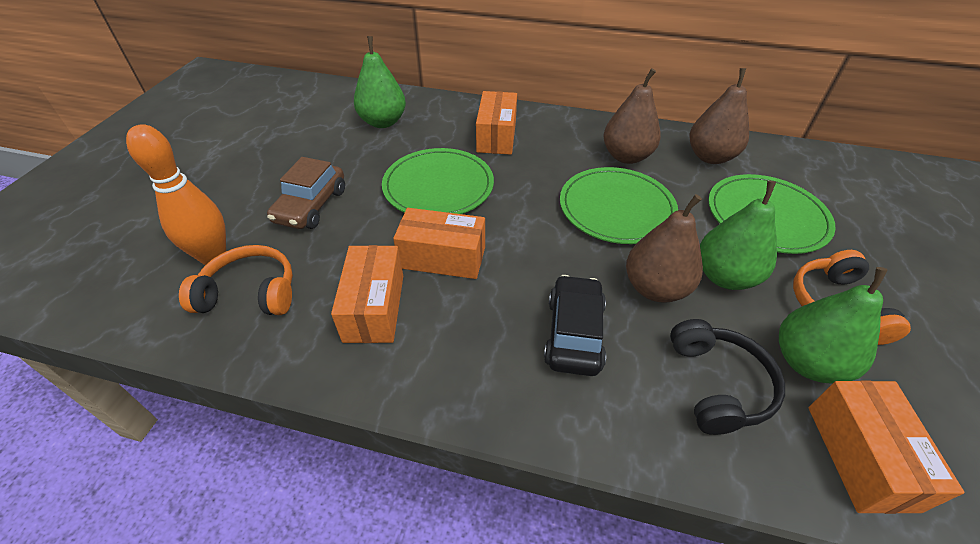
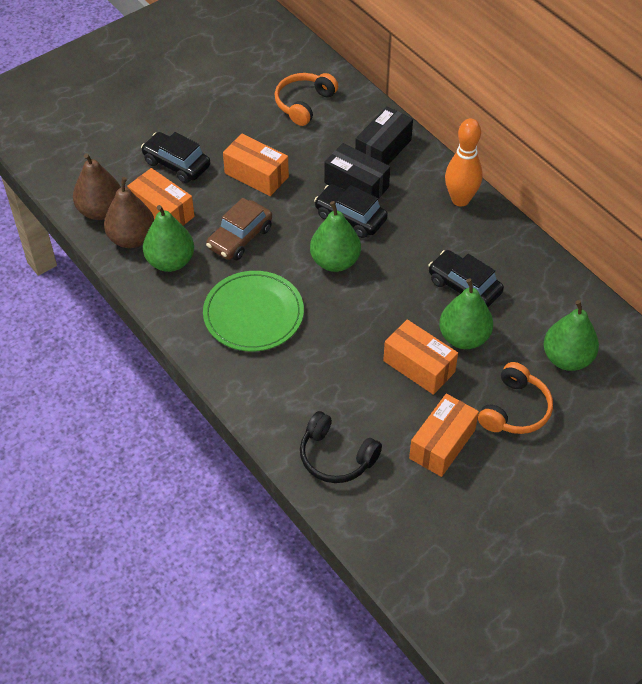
black box: none = 0 -> [324,143,390,199] [355,106,413,165] = 2
black car: [544,275,606,376] = 1 -> [141,132,210,183] [314,184,388,238] [428,250,504,307] = 3
brown pear: [603,68,661,164] [626,194,703,302] [689,68,749,164] = 3 -> [73,153,121,220] [104,177,154,248] = 2
green pear: [354,36,406,128] [700,181,777,290] [779,267,888,384] = 3 -> [143,205,194,272] [310,201,361,272] [439,278,493,349] [544,300,599,371] = 4
green plate: [382,148,494,214] [560,167,678,244] [708,174,836,254] = 3 -> [203,271,304,351] = 1

